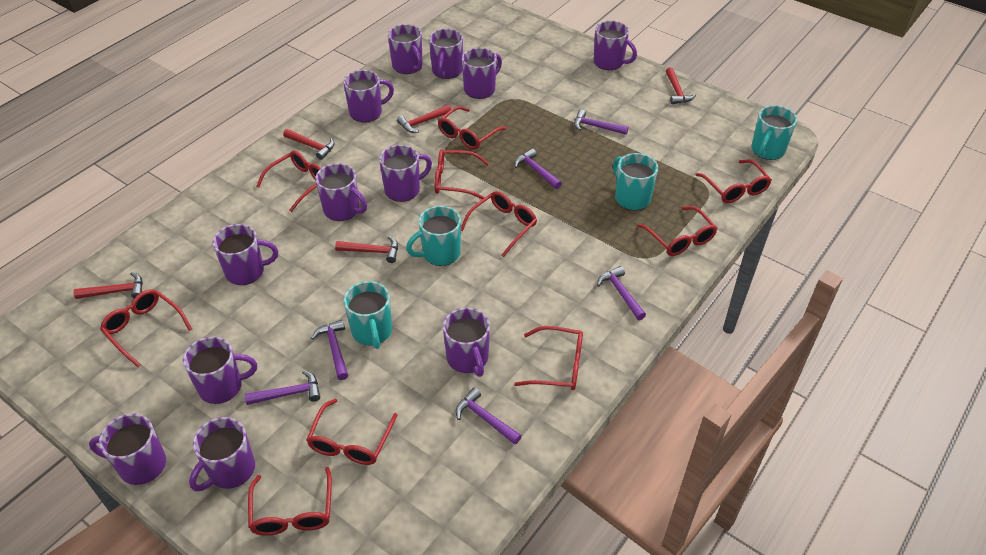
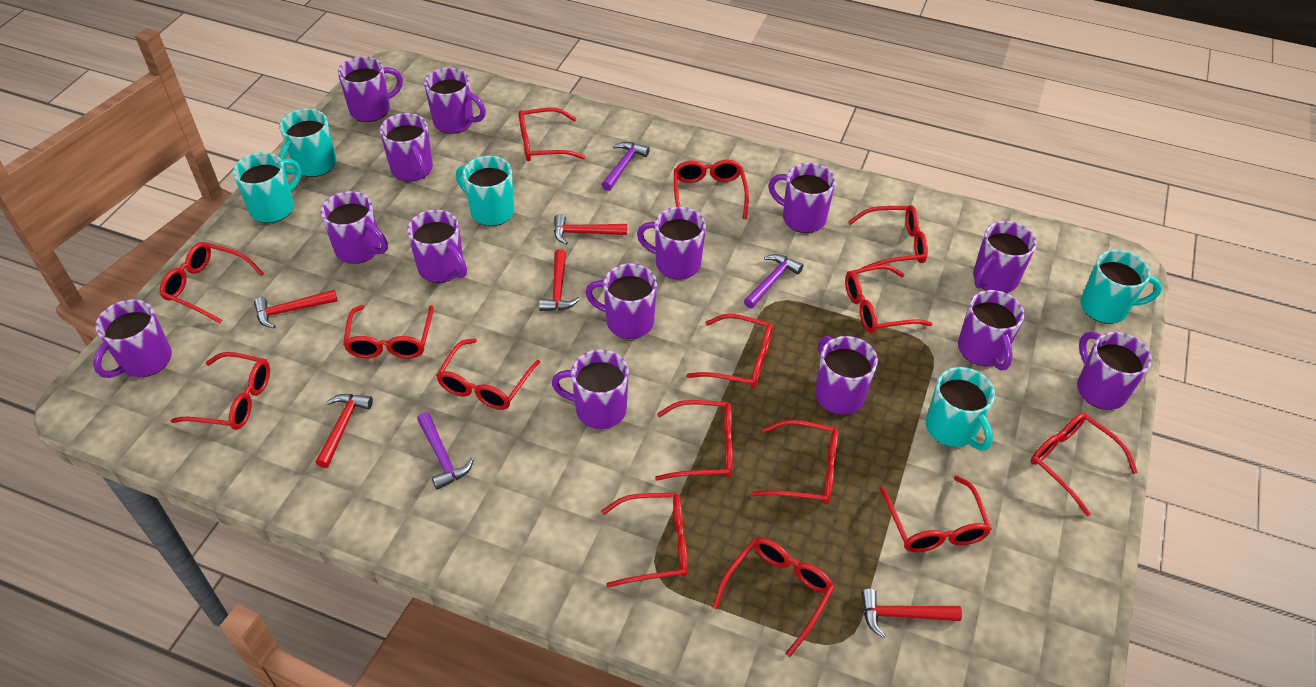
purple hammer: [245,370,320,405] [311,320,348,380] [456,388,521,445] [514,149,562,189] [574,109,629,135] [597,266,646,320] = 6 -> [417,412,474,490] [602,142,650,191] [744,254,803,309] = 3
purple mug: [89,414,166,485] [183,337,257,404] [189,417,255,491] [213,224,278,285] [315,163,367,221] [343,70,394,122] [379,145,432,202] [388,24,422,74] [429,29,463,79] [443,308,490,377] [462,48,502,99] [594,21,637,70] = 12 -> [93,299,172,378] [321,191,388,264] [338,57,403,122] [380,113,433,181] [407,210,467,283] [424,68,486,134] [552,350,629,429] [585,264,657,339] [637,207,706,280] [769,163,836,233] [815,336,878,415] [958,290,1024,371] [973,221,1037,293] [1077,331,1152,410] = 14
red glasses: [100,289,192,367] [248,467,332,536] [256,151,321,212] [306,399,397,465] [435,149,489,199] [438,106,507,150] [461,191,537,257] [514,326,583,390] [638,206,717,256] [695,160,772,203] = 10 -> [160,242,264,323] [171,352,270,430] [343,305,434,359] [436,338,540,410] [519,108,586,161] [601,493,688,588] [655,400,733,481] [674,159,749,219] [687,314,773,389] [713,537,834,657] [752,420,838,504] [845,265,932,333] [848,205,928,268] [880,476,992,553] [1031,413,1138,516] = 15
turquoise mug: [344,281,392,349] [406,206,461,266] [613,153,658,210] [752,105,797,160] = 4 -> [233,152,301,223] [279,109,336,177] [456,156,514,226] [926,367,995,450] [1081,250,1162,324] = 5

